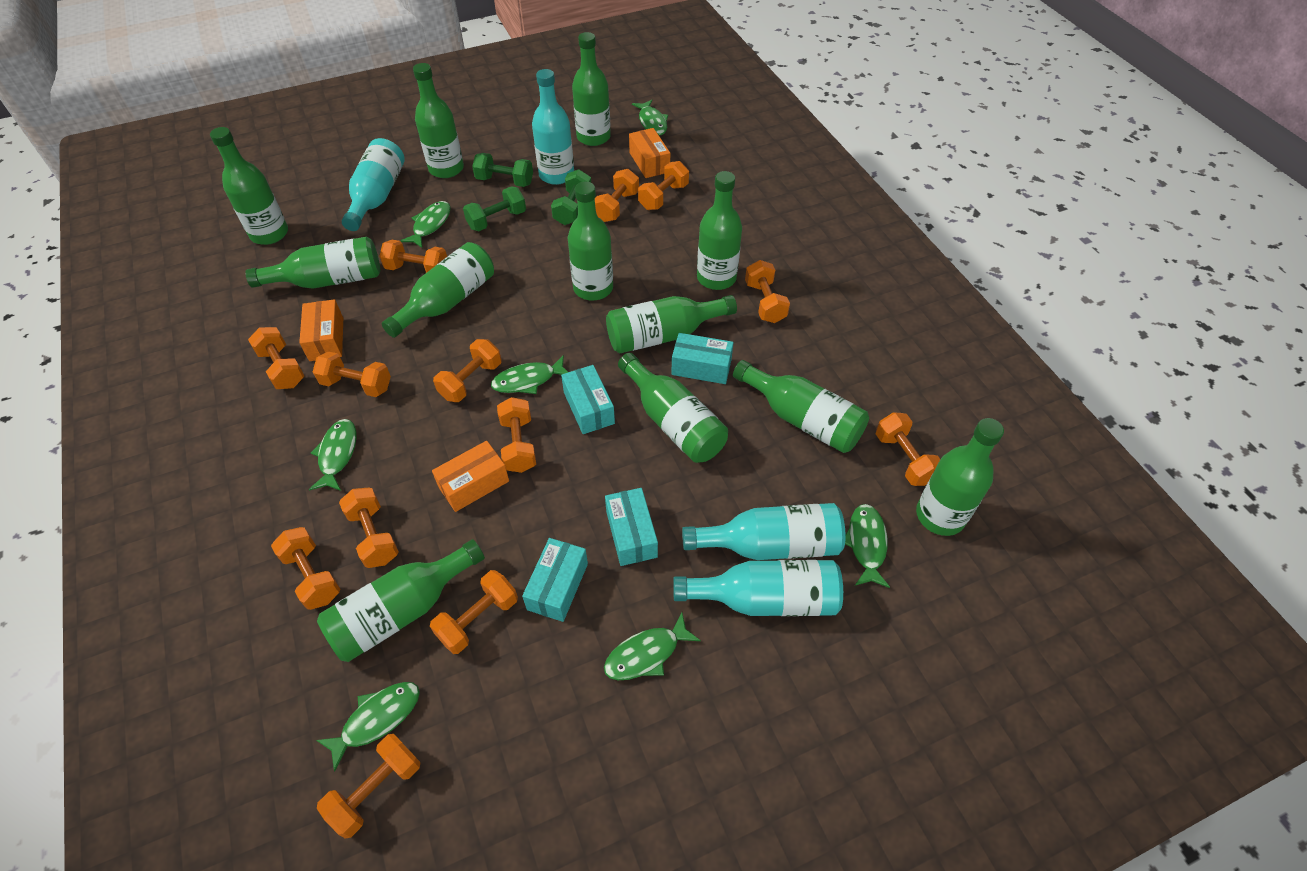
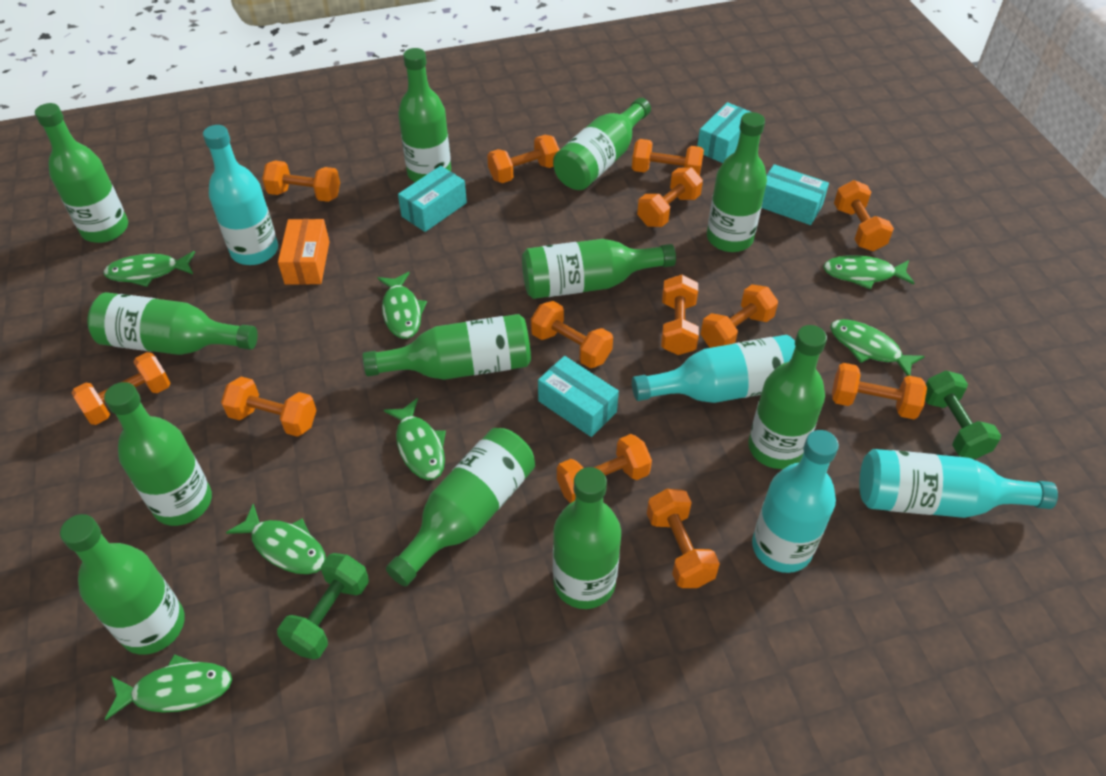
green dumbbell: [463,187,526,231] [472,153,533,187] [551,169,591,225] = 3 -> [277,553,369,660] [925,370,1001,459] = 2
orange box: [299,299,343,361] [432,441,509,512] [629,128,670,178] = 3 -> [278,219,330,285] = 1

